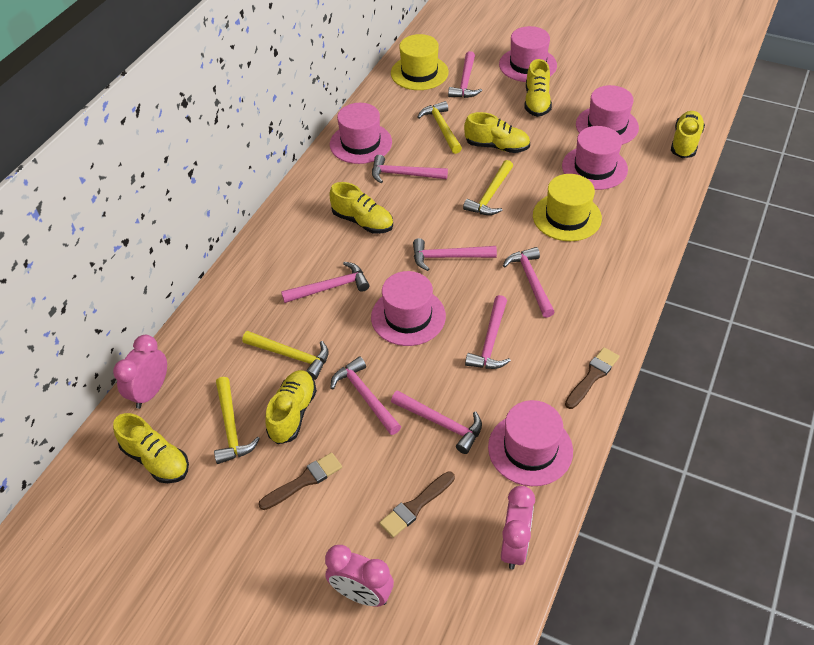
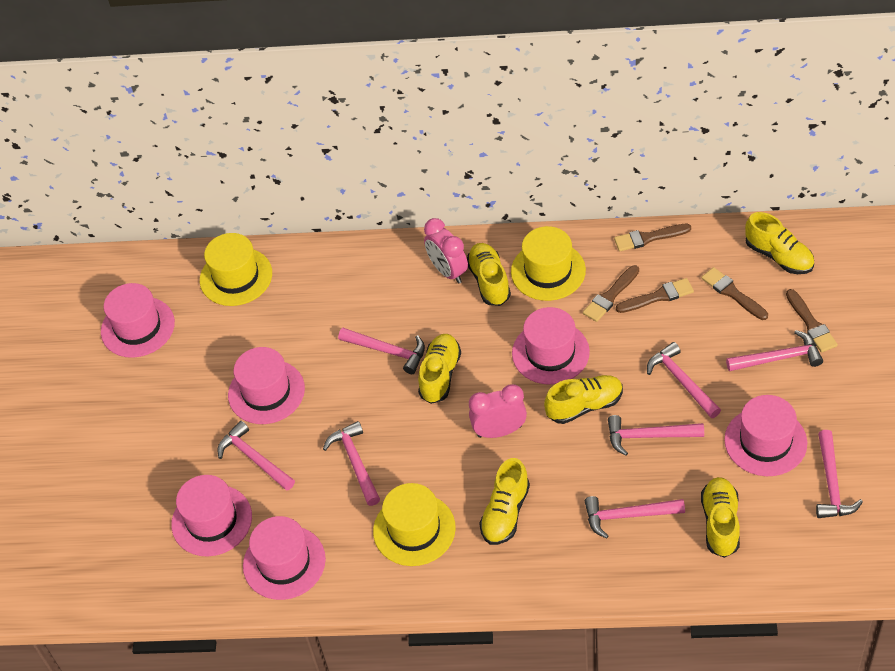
brown brush: [258,453,342,510] [379,471,455,538] [565,347,620,409] = 3 -> [583,265,639,322] [614,224,691,251] [616,278,694,313] [701,267,768,320] [786,289,838,352] = 5
pink clock: [113,335,167,409] [325,545,394,607] [501,486,535,570] = 3 -> [424,218,468,284] [469,384,527,438] = 2
yellow hammer: [214,377,260,464] [242,331,329,380] [417,101,462,154] [463,160,513,215] = 4 -> none = 0
yellow hat: [391,34,448,90] [533,174,602,241] = 2 -> [200,233,272,306] [373,483,456,566] [511,226,586,301] = 3

